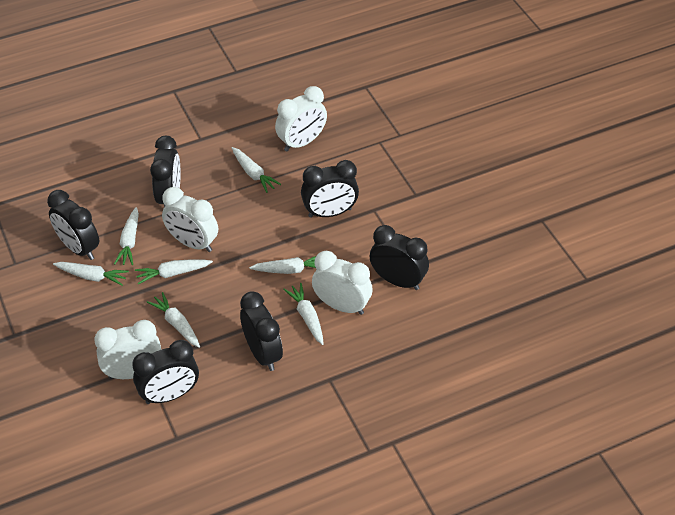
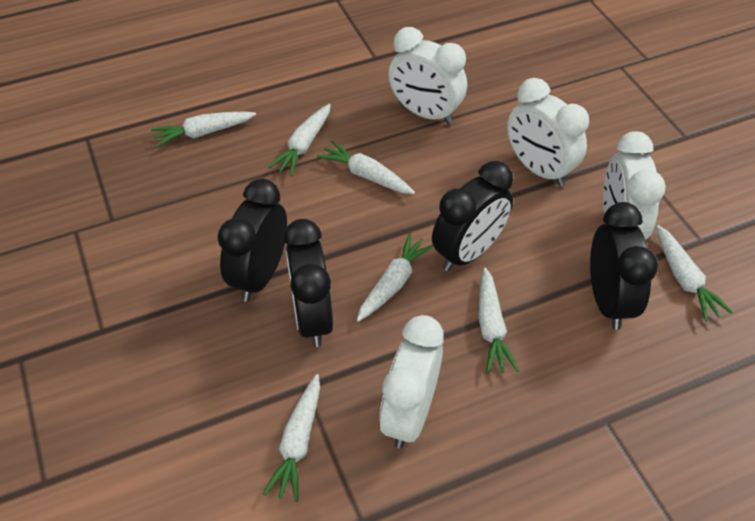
black clock: [47,190,99,260] [132,340,199,404] [150,136,181,207] [240,291,283,371] [301,160,359,218] [370,225,429,290] = 6 -> [218,178,287,302] [283,219,333,347] [432,161,513,271] [590,202,658,330] = 4

